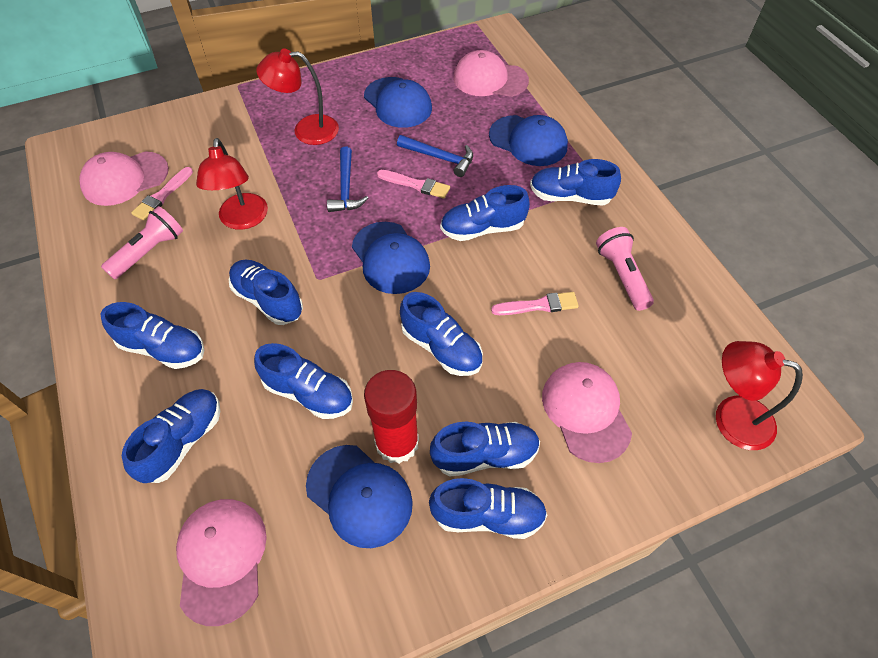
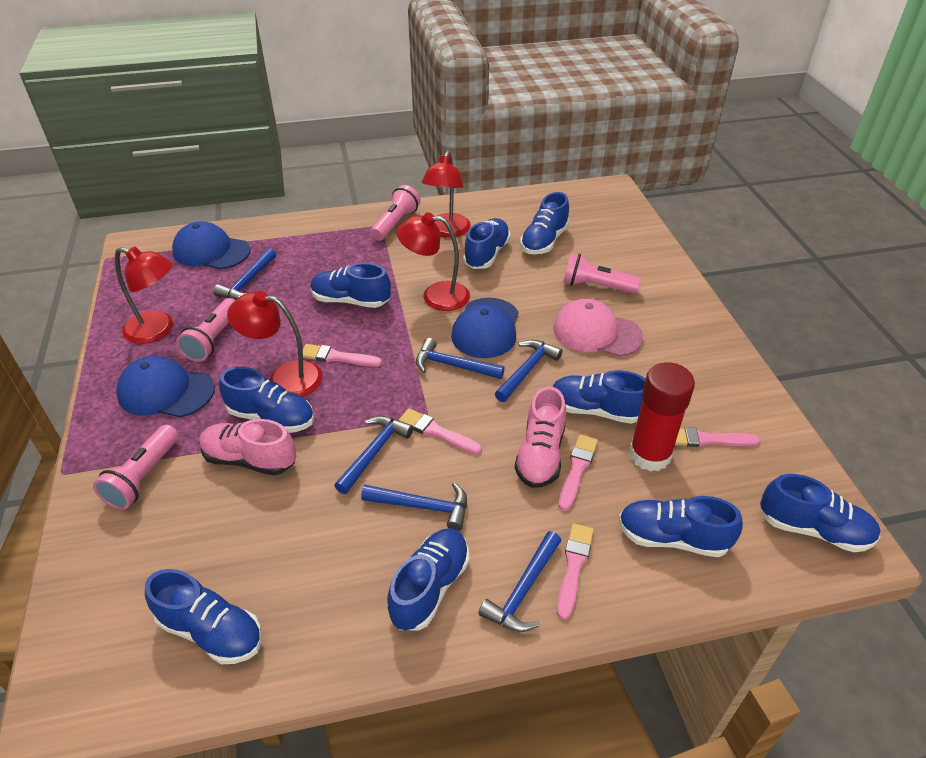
blue cap: [306,445,413,548] [352,222,430,294] [364,77,432,128] [489,115,568,166] = 4 -> [116,356,215,418] [172,221,250,270] [451,298,519,358] = 3
blue hammer: [327,147,368,212] [397,135,473,177] = 2 -> [213,248,276,300] [334,416,413,494] [361,482,467,531] [416,338,505,379] [478,531,561,632] [495,340,562,402] = 6
pink brush: [131,167,193,220] [377,170,450,199] [491,292,579,315] = 3 -> [303,344,382,367] [399,408,482,454] [557,523,594,620] [558,435,598,511] [675,427,760,447] = 5
pink cap: [80,151,169,206] [176,499,267,626] [453,50,529,97] [542,362,632,463] = 4 -> [553,299,643,357] = 1
pink flashlight: [101,206,183,279] [596,227,654,311] = 2 -> [93,424,179,510] [176,298,235,362] [371,185,420,241] [563,253,641,294] = 4
pink shoe: none = 0 -> [199,419,296,476] [515,386,566,488] = 2
red lamp: [196,138,268,230] [256,49,339,145] [716,341,803,450] = 3 -> [115,247,173,344] [227,291,323,397] [396,212,470,311] [422,151,471,238] = 4

